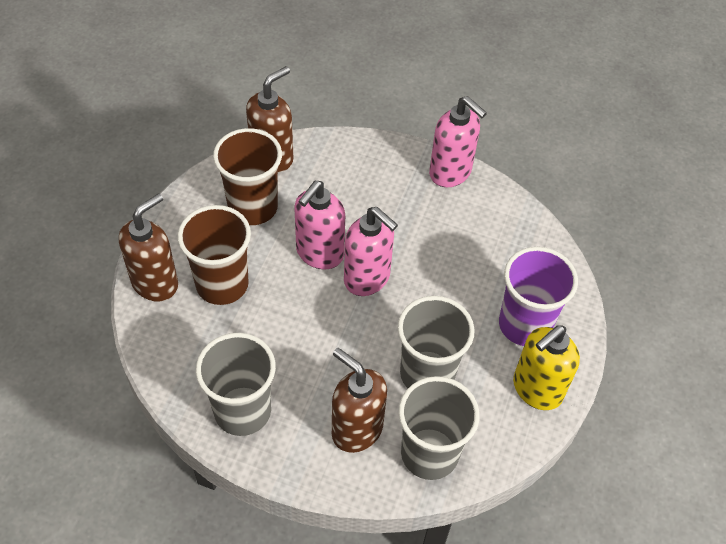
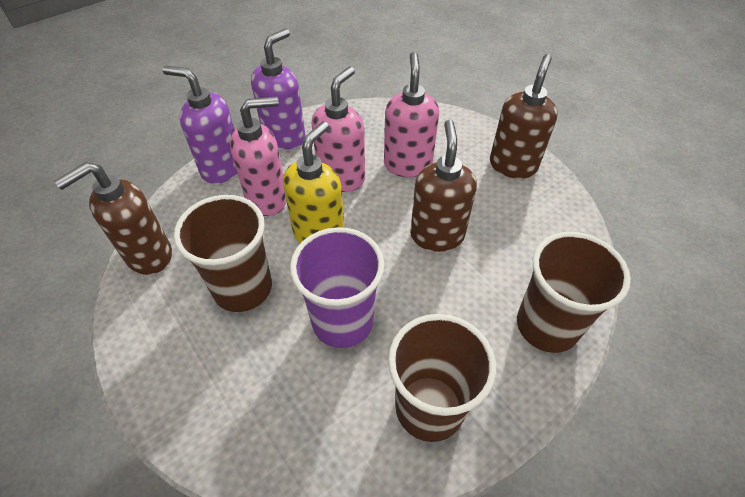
brown cup: [178,205,251,305] [213,128,282,225] = 2 -> [174,195,272,312] [388,314,496,442] [517,232,631,353] = 3
grey cup: [196,333,276,436] [398,296,475,388] [398,376,480,480] = 3 -> none = 0
purple soap dispenser: none = 0 -> [163,66,237,184] [251,29,305,149] = 2

